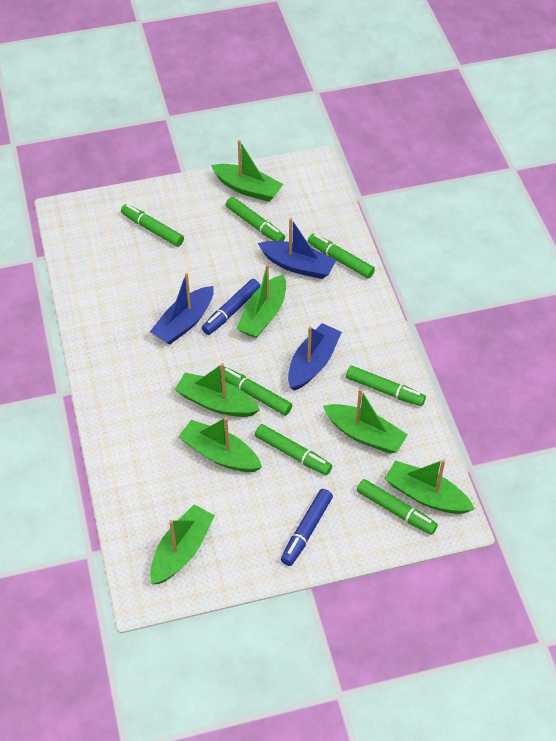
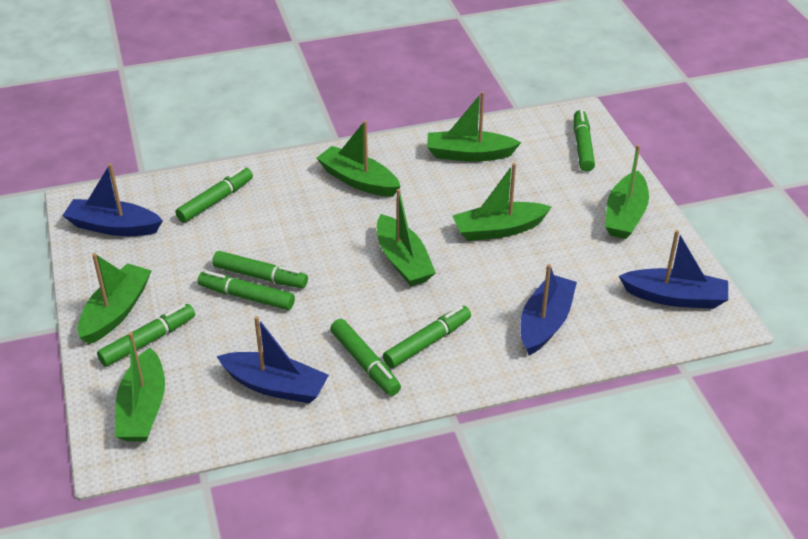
blue boat: [150,273,214,344] [258,218,336,279] [288,323,342,391] = 3 -> [62,163,163,236] [217,316,329,404] [520,264,577,355] [619,230,728,309] = 4
blue marker: [202,279,261,335] [281,489,333,566] = 2 -> none = 0

